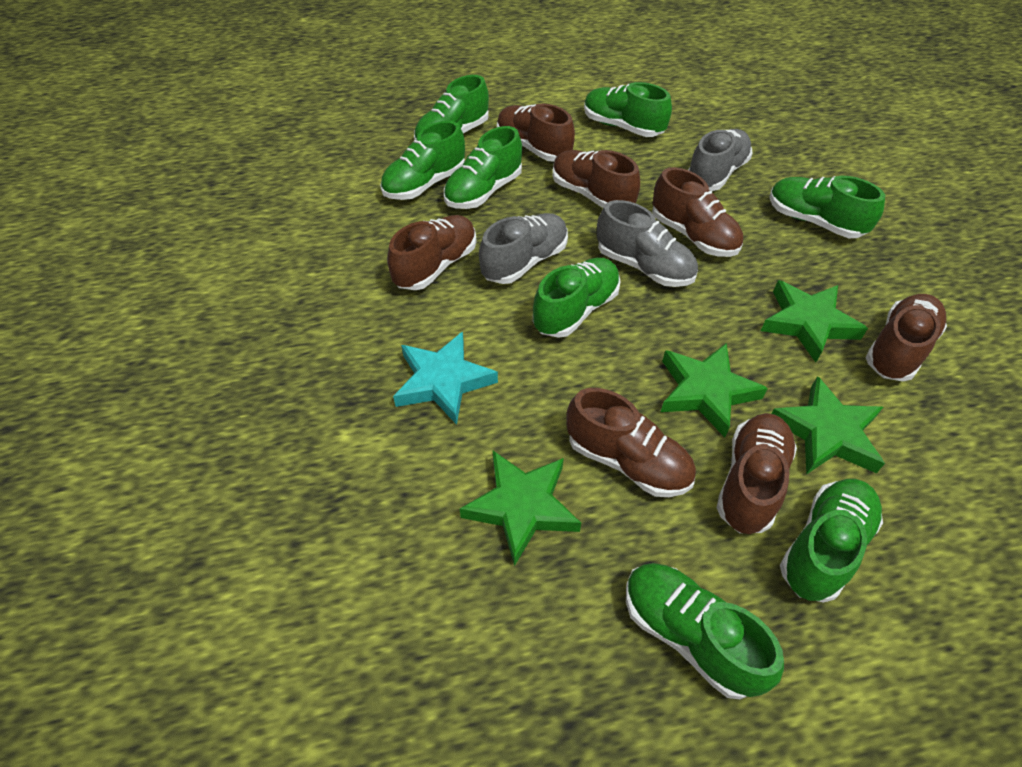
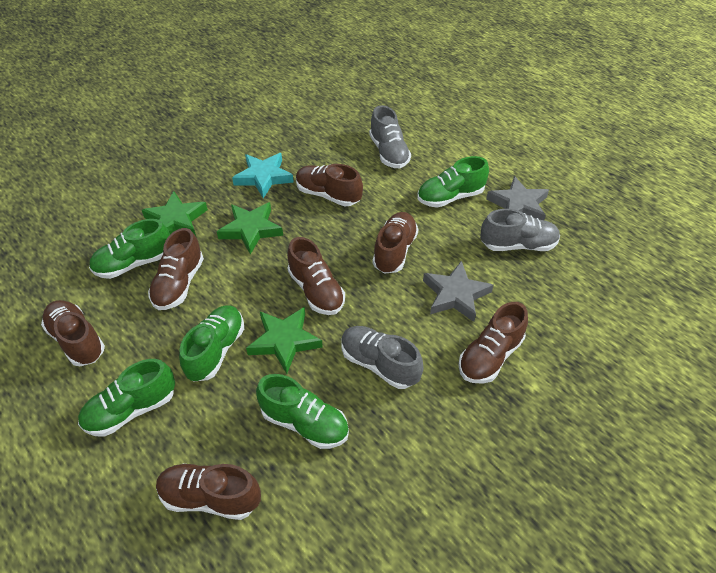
green shoe: [380,121,465,200] [414,75,489,140] [444,126,522,209] [533,258,621,338] [584,82,672,137] [626,563,784,699] [769,176,885,238] [780,479,883,603] = 8 -> [78,359,175,437] [89,219,170,279] [179,305,244,382] [256,374,349,449] [417,156,489,208] = 5
green star: [460,451,581,566] [661,343,768,437] [761,280,868,363] [771,376,885,474] = 4 -> [142,191,208,236] [217,202,283,254] [246,307,323,374] = 3
grey star: none = 0 -> [423,261,493,322] [486,176,549,220] = 2

